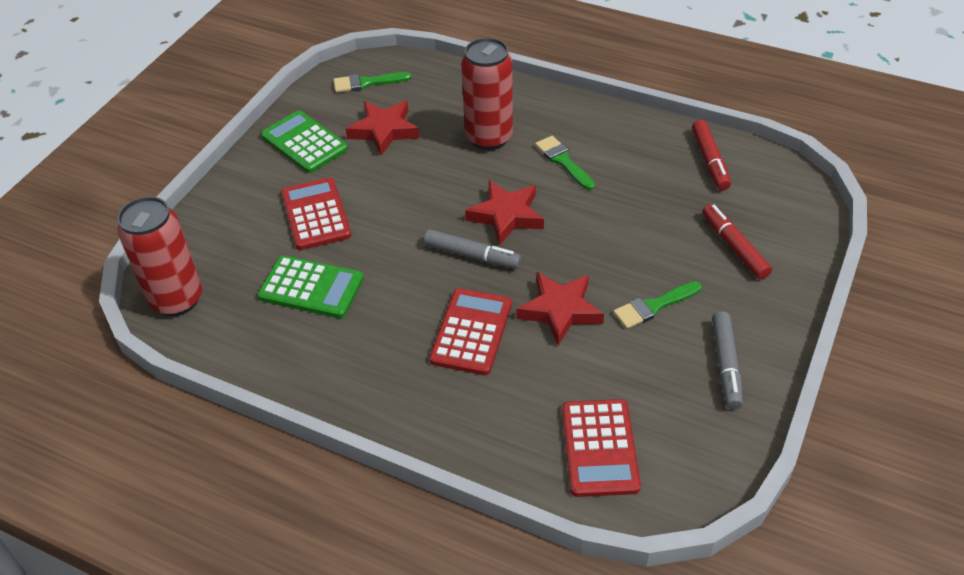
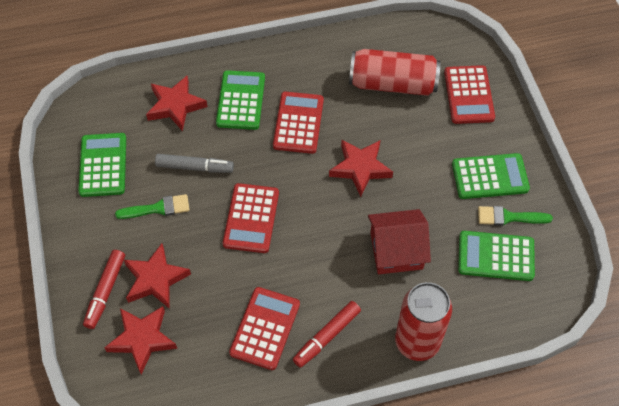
green brush: [334,72,412,93] [535,136,595,190] [613,281,702,329] = 3 -> [115,194,190,219] [478,206,553,226] = 2
green calculator: [258,255,364,318] [261,110,348,173] = 2 -> [78,133,126,197] [216,70,265,130] [452,153,530,199] [458,231,535,281] = 4
grey marker: [424,229,522,269] [712,311,743,409] = 2 -> [155,154,234,173] = 1
red calculator: [281,178,351,250] [429,288,512,375] [562,399,641,497] = 3 -> [223,183,279,253] [229,287,300,370] [273,92,324,154] [444,65,495,124] = 4
red house: none = 0 -> [368,209,431,274] = 1
red star: [346,101,419,156] [465,180,544,245] [517,272,604,346] = 3 -> [104,306,177,374] [124,244,191,309] [146,76,208,131] [329,140,393,197] = 4

